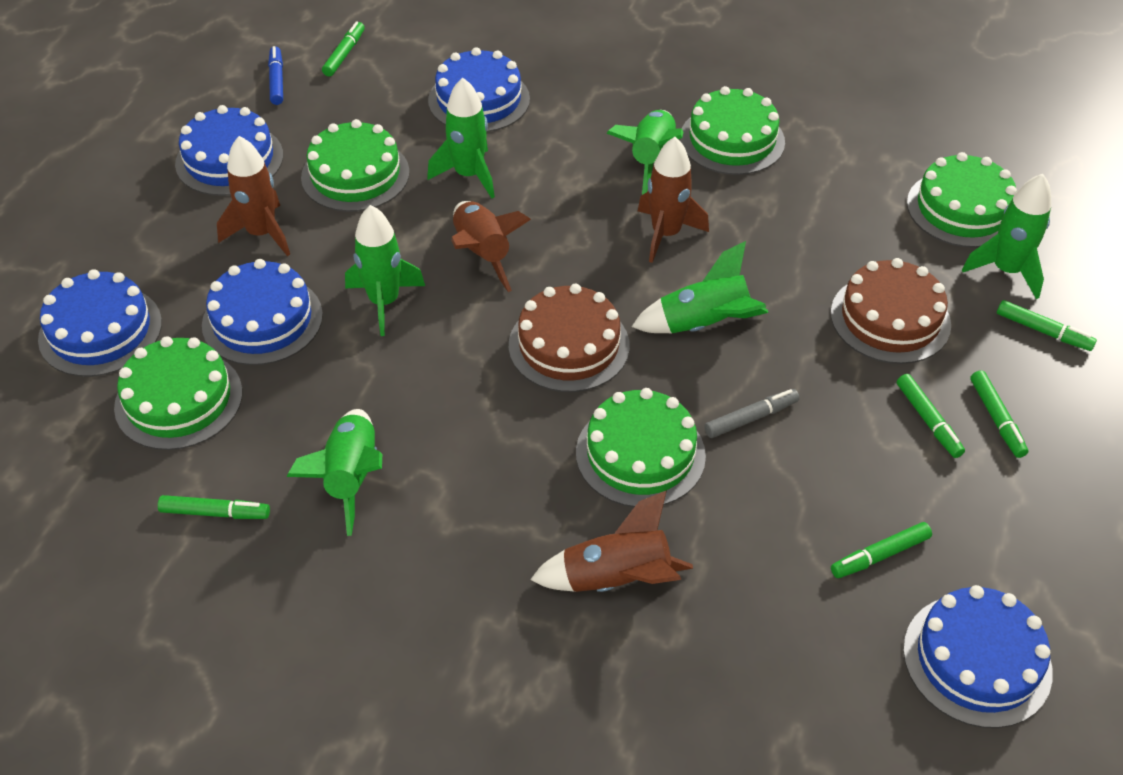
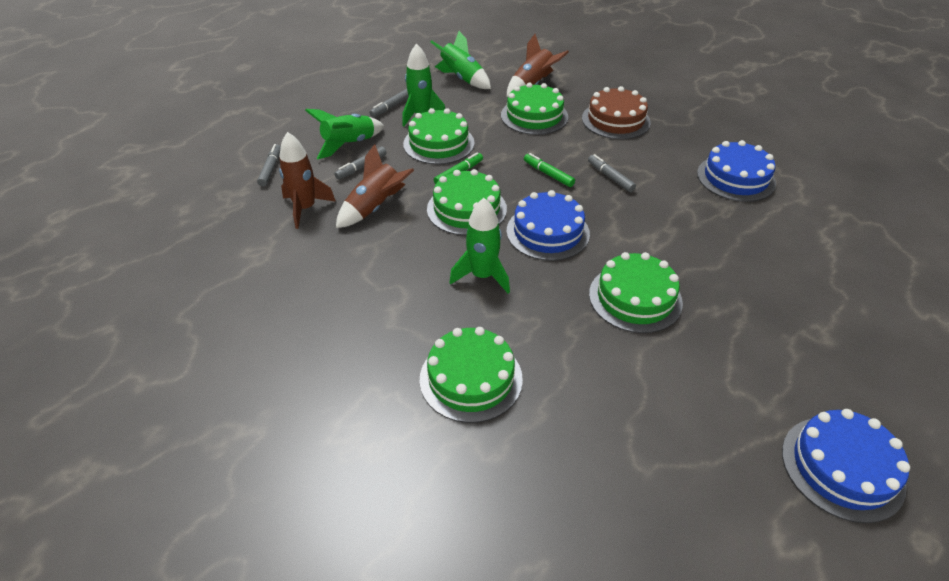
blue cake: [38,269,162,377] [175,105,283,196] [202,259,323,365] [428,47,530,132] [903,585,1053,728] = 5 -> [507,190,590,261] [697,140,776,202] [782,409,910,523] = 3
blue marker: [268,46,283,105] = 1 -> none = 0
brown cake: [509,284,630,392] [831,258,951,364] = 2 -> [582,86,651,139] = 1
brown rocket: [217,136,290,256] [451,201,531,292] [530,490,693,592] [638,137,709,263] = 4 -> [279,132,336,229] [336,144,414,228] [507,34,569,97] = 3
green marker: [158,495,270,519] [322,21,365,77] [831,522,932,578] [897,374,965,458] [970,370,1028,458] [997,300,1097,351] = 6 -> [434,152,483,184] [524,153,575,187] = 2
green rocket: [287,409,382,536] [345,205,425,336] [427,77,495,198] [607,110,683,195] [631,241,768,333] [962,174,1051,299] = 6 -> [305,109,384,159] [402,43,445,126] [430,31,491,89] [449,198,510,293] = 4
grey marker: [704,389,799,438] = 1 -> [257,144,281,186] [334,147,387,179] [370,89,409,117] [588,154,636,192] = 4

